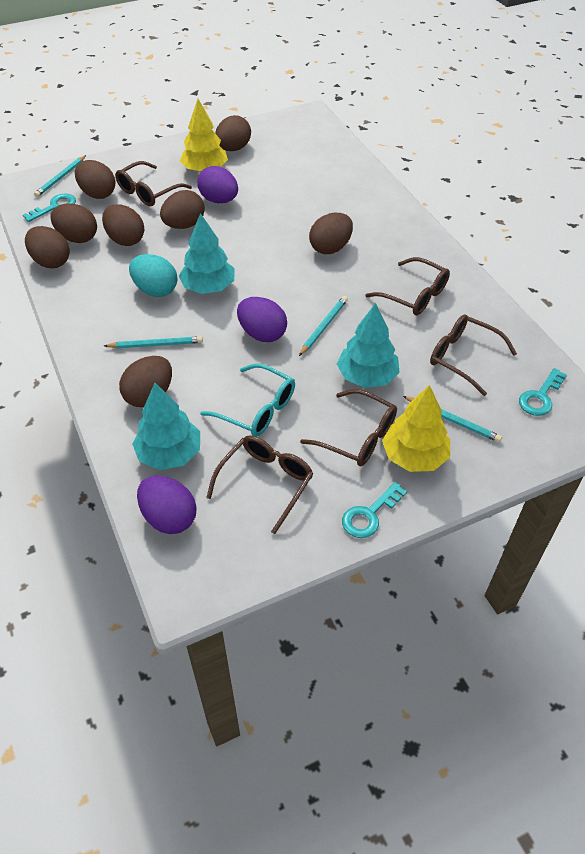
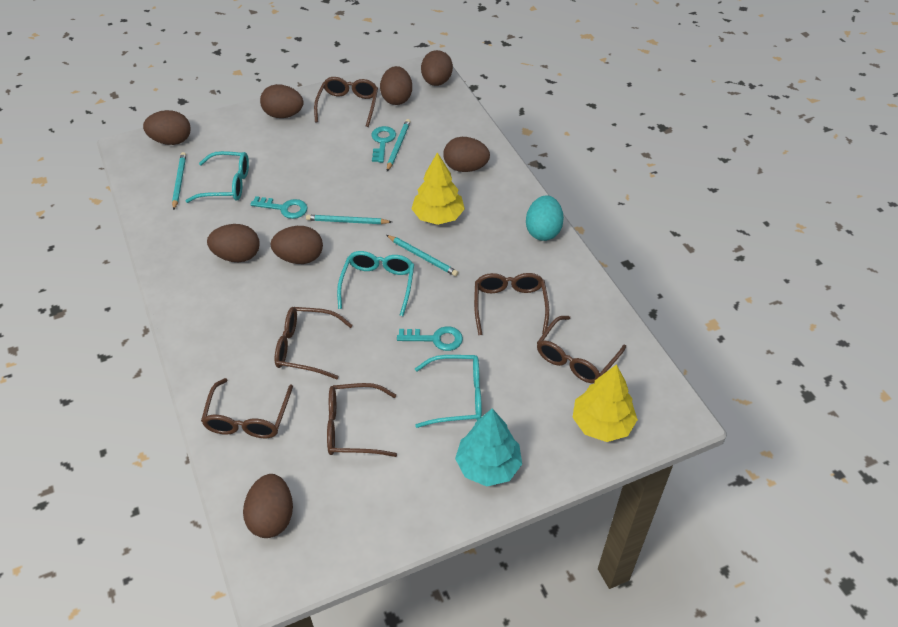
brown glasses: [115,161,192,206] [206,435,313,534] [300,389,397,466] [365,257,450,315] [430,314,517,396] = 5 -> [201,378,293,438] [275,307,353,379] [314,77,378,127] [327,383,397,457] [474,273,549,335] [537,316,626,383] = 6
purple egg: [137,476,196,534] [197,166,238,203] [237,297,287,342] = 3 -> none = 0
turquoise glasses: [200,363,295,437] = 1 -> [186,151,249,203] [337,251,414,316] [415,355,482,428] = 3
turquoise tree: [132,383,200,470] [179,213,235,294] [337,303,400,388] = 3 -> [455,408,522,486] = 1

